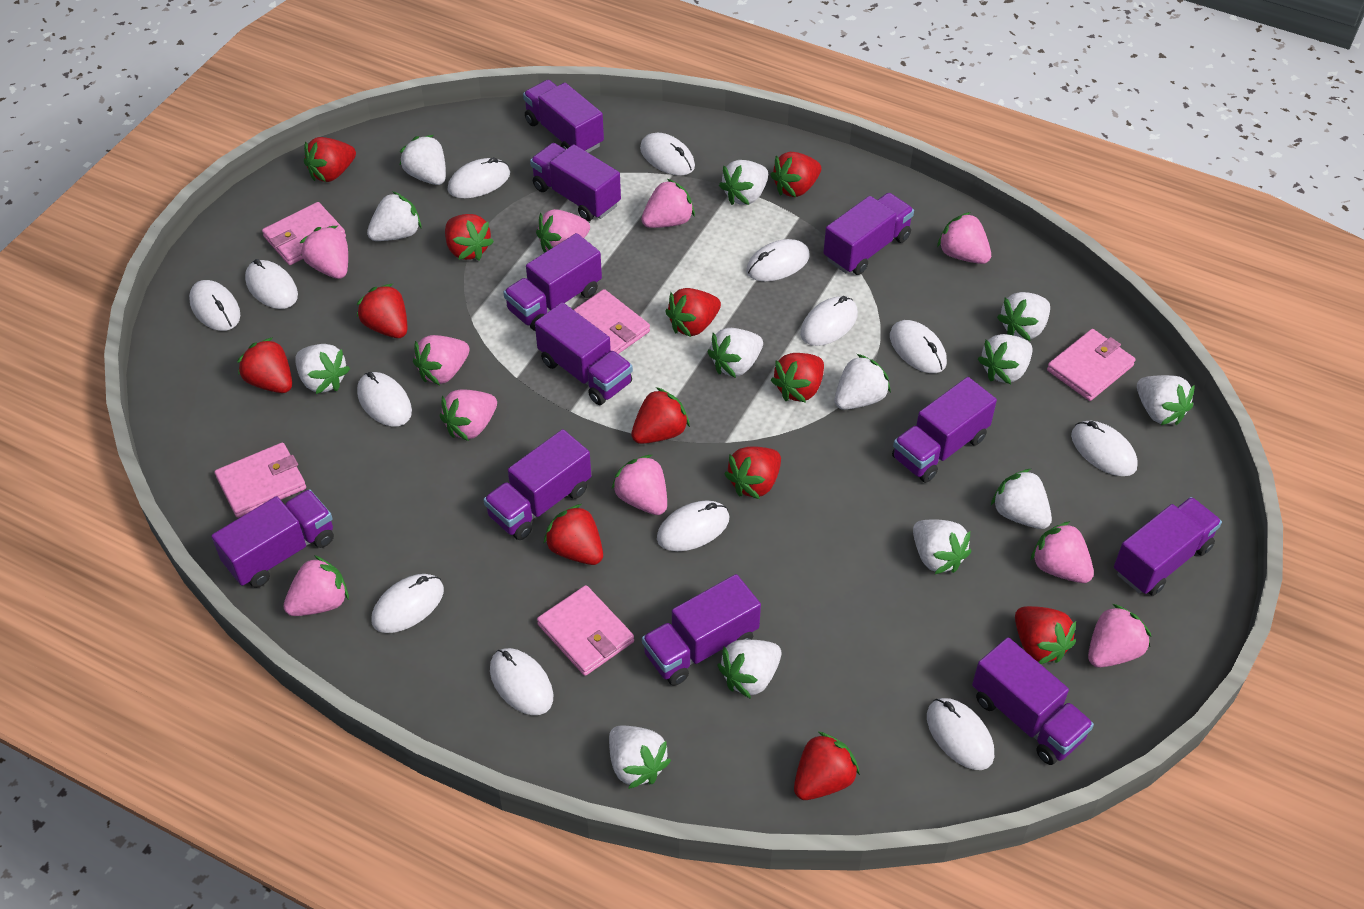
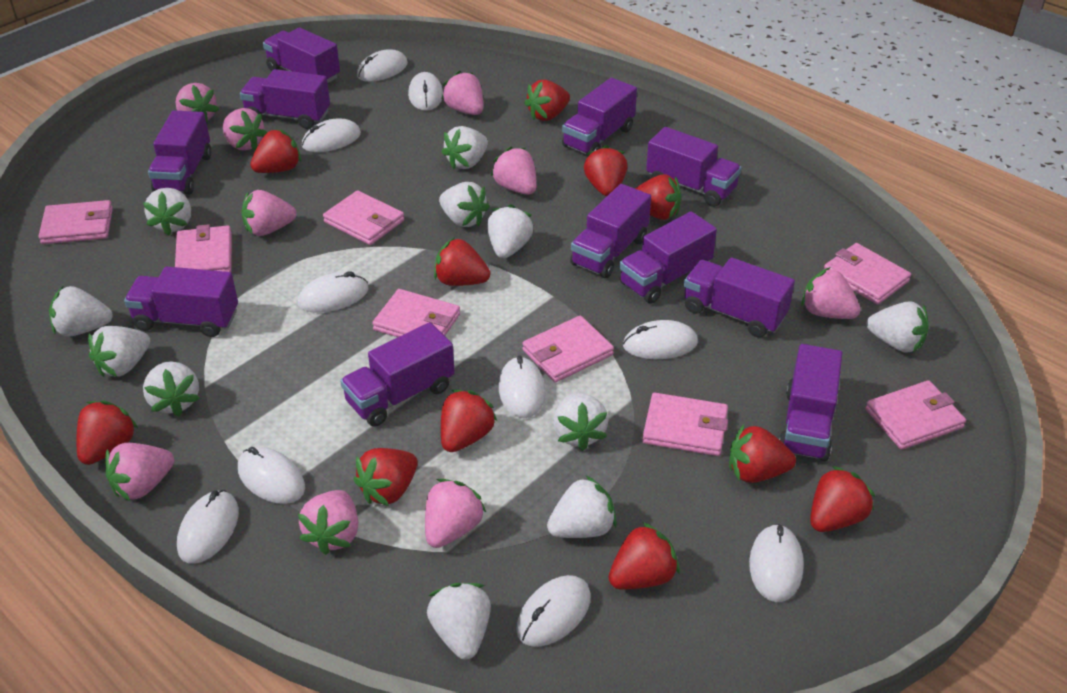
pink strawberry: [283,555,349,616] [300,226,348,279] [413,335,470,385] [440,389,497,441] [536,209,590,253] [612,455,667,515] [641,179,695,228] [937,212,991,264] [1030,521,1094,583] [1088,604,1151,667] = 10 -> [105,443,174,501] [175,83,219,123] [223,108,267,150] [241,190,297,236] [298,490,358,555] [425,479,486,548] [442,71,483,115] [491,147,537,195] [801,267,861,319] = 9
pink wallet: [215,443,306,518] [262,202,346,265] [537,585,634,676] [574,289,650,354] [1047,329,1136,401] = 5 -> [39,200,113,244] [175,224,232,272] [323,190,404,245] [372,289,460,337] [522,315,614,383] [642,393,728,456] [824,243,911,305] [865,380,966,450] = 8
red strawberry: [237,338,292,393] [304,137,356,182] [357,284,407,338] [445,214,494,261] [544,504,603,565] [631,387,690,444] [665,288,721,337] [725,446,781,499] [770,152,821,197] [771,353,824,403] [794,732,860,800] [1015,606,1076,664] = 12 -> [76,401,138,465] [250,129,301,173] [354,448,418,506] [434,237,490,286] [441,390,497,452] [524,80,570,121] [584,145,628,196] [608,522,680,589] [635,174,681,220] [729,424,796,483] [810,466,875,532] = 11
white mouse: [189,280,240,331] [245,259,298,309] [357,372,412,427] [372,574,444,633] [448,157,510,198] [490,648,553,715] [640,133,695,176] [657,500,729,551] [746,239,810,281] [800,296,858,346] [890,320,947,373] [927,698,994,770] [1071,421,1138,476] = 13 -> [177,490,239,564] [238,447,305,504] [298,271,369,313] [302,119,361,152] [357,49,408,82] [408,72,443,111] [499,355,545,418] [516,575,591,647] [623,320,698,359] [749,524,804,602] = 10
white strawberry: [295,344,350,394] [367,191,421,241] [400,135,446,185] [609,725,671,789] [708,328,763,378] [718,640,781,699] [719,160,768,205] [835,354,891,410] [913,519,971,574] [978,334,1032,384] [991,469,1052,529] [997,292,1050,341] [1137,375,1195,425] = 13 -> [49,286,113,336] [88,326,150,377] [143,188,191,236] [143,361,200,416] [427,583,491,660] [439,182,490,227] [441,126,488,170] [487,204,533,259] [547,476,617,538] [553,393,609,451] [867,301,929,353] = 11

